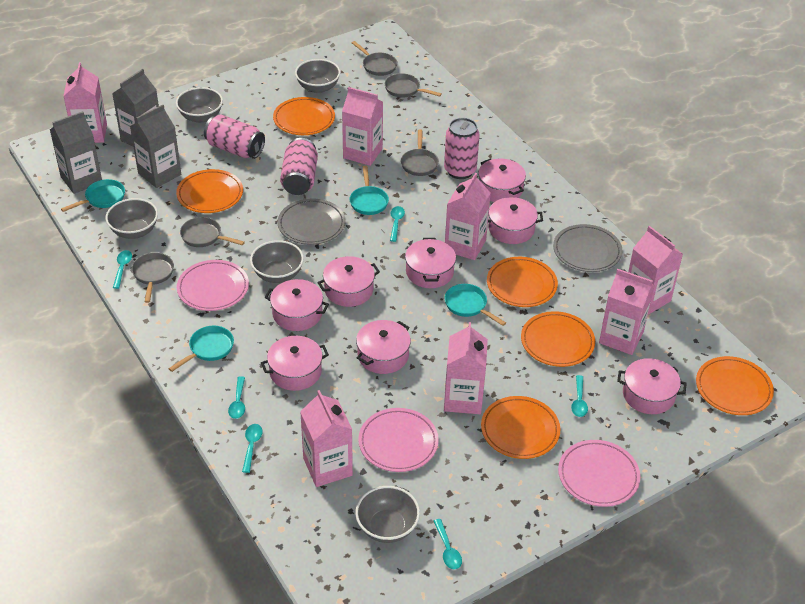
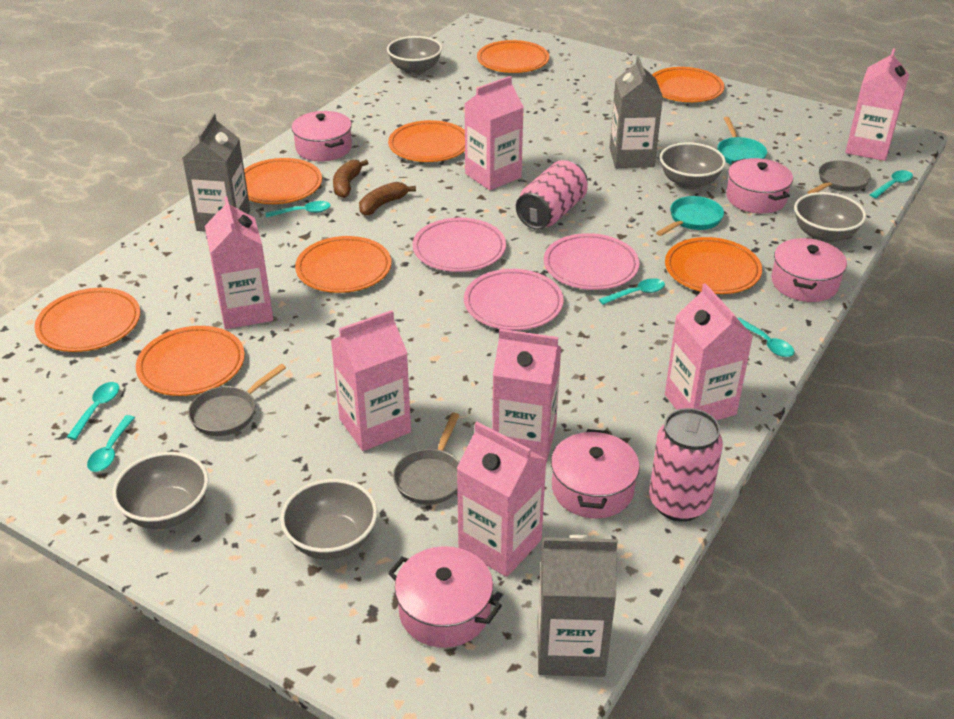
brown banana: none = 0 -> [333,160,368,198] [359,182,416,216] = 2
grey pan: [132,253,174,303] [180,217,245,247] [352,41,397,76] [385,73,442,98] [401,129,439,176] = 5 -> [188,364,286,436] [393,413,459,505] [807,160,871,194] = 3
grey plate: [278,199,346,245] [553,224,623,272] = 2 -> none = 0
orange plate: [176,169,243,213] [273,97,335,135] [481,396,560,459] [487,257,558,307] [521,311,595,367] [696,356,774,415] = 6 -> [34,288,140,352] [136,326,245,396] [244,158,322,204] [295,236,391,293] [388,120,465,162] [477,40,549,73] [652,67,725,102] [665,237,762,294] = 8
pink can: [204,114,265,159] [280,138,318,195] [444,118,480,179] = 3 -> [516,160,588,230] [649,408,723,522] = 2
pink pot: [261,336,329,391] [265,279,329,331] [317,256,380,307] [356,320,411,374] [405,238,456,288] [478,159,526,202] [488,197,543,244] [617,358,687,414] = 8 -> [292,111,352,161] [388,546,502,648] [551,429,640,518] [726,158,793,214] [771,238,847,302] = 5
turquoise pan: [61,179,125,212] [168,326,234,372] [350,166,389,215] [445,284,506,326] = 4 -> [656,196,724,236] [717,117,767,165] = 2

